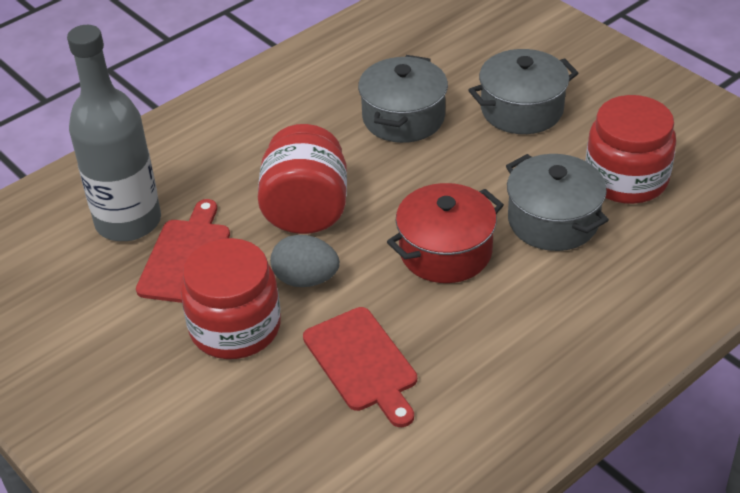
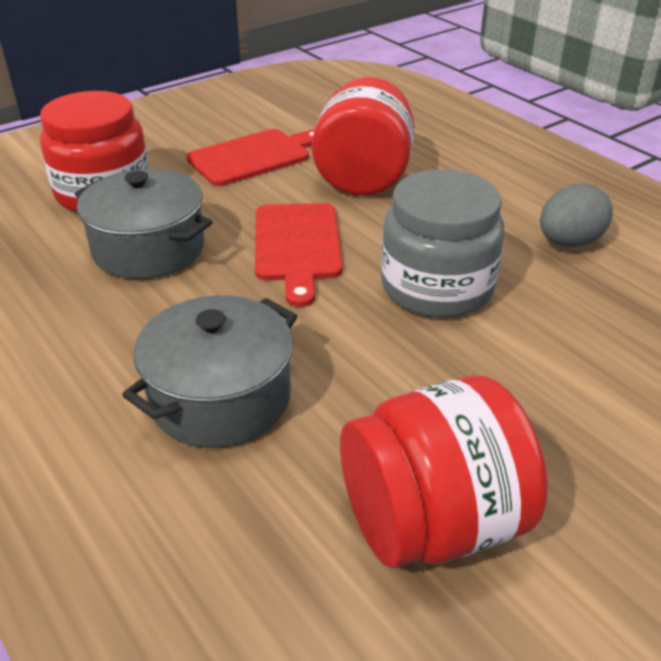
grey bottle: [67,25,161,241] = 1 -> none = 0
grey jar: none = 0 -> [381,170,504,318] = 1
grey pot: [358,55,448,143] [469,49,579,134] [506,154,609,251] = 3 -> [75,169,212,279] [122,295,297,448] = 2
red pot: [387,183,504,283] = 1 -> none = 0

